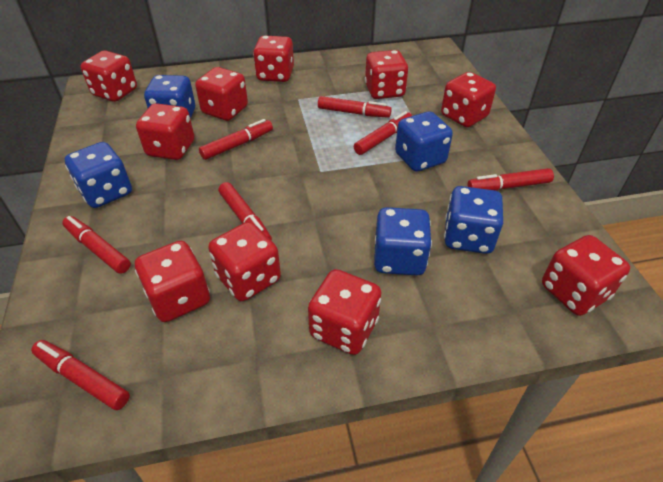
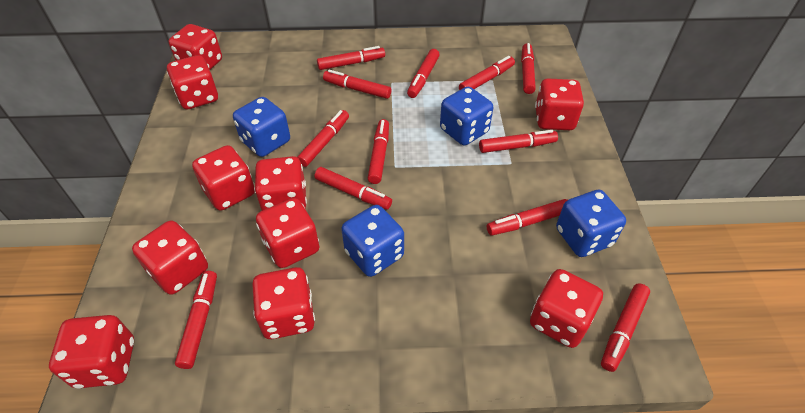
blue dice: [65,142,132,208] [144,75,195,119] [374,207,432,275] [395,111,453,172] [444,186,503,254] = 5 -> [233,97,290,157] [341,205,404,277] [440,87,494,145] [556,190,626,257] = 4
red marker: [31,340,130,410] [62,216,131,274] [199,119,273,160] [218,182,272,241] [318,96,392,118] [354,111,412,155] [468,168,554,191] = 7 -> [175,271,217,369] [298,110,349,167] [315,167,392,210] [317,46,385,70] [323,70,391,99] [367,119,389,184] [407,49,440,98] [459,56,515,90] [479,130,558,153] [487,199,567,236] [521,43,536,94] [601,283,650,372] = 12

